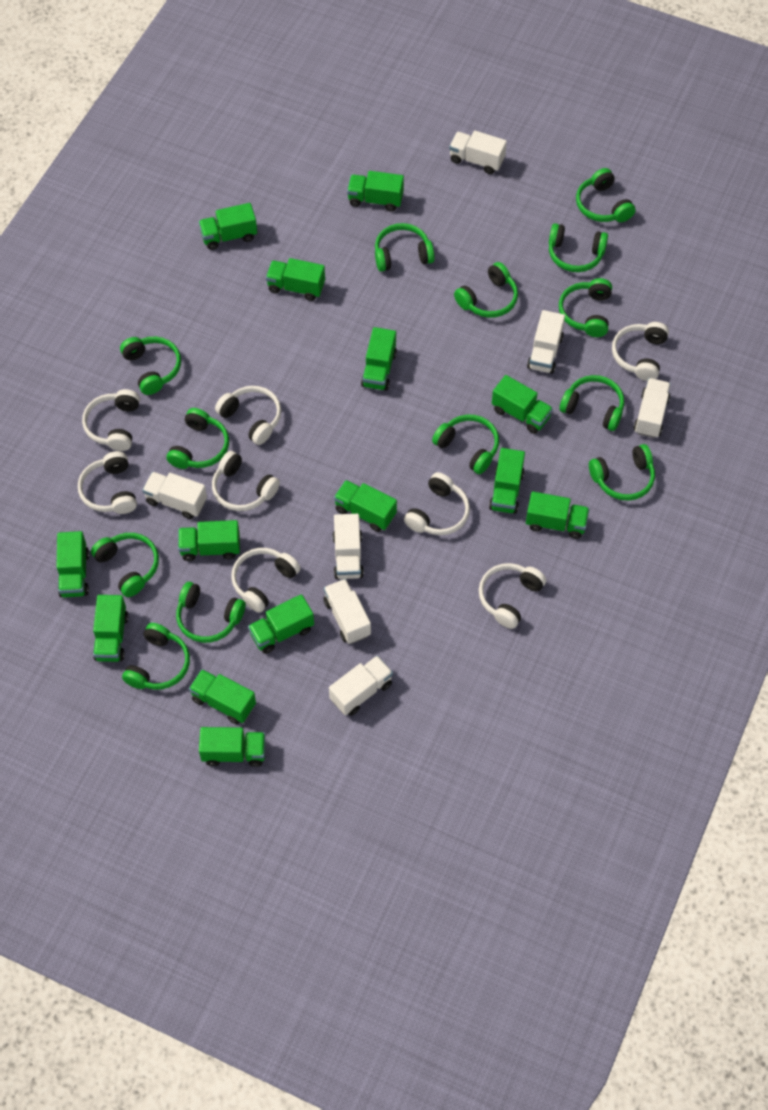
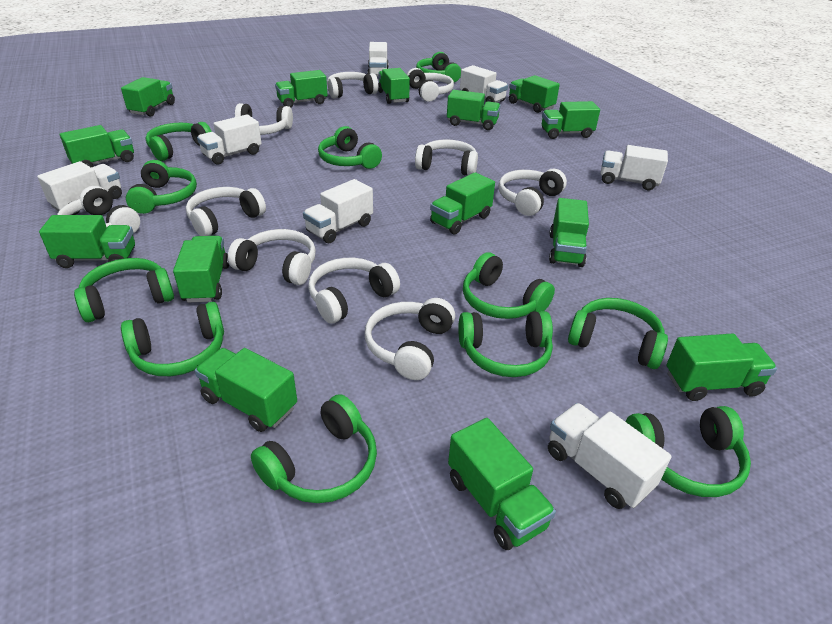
green headphones: [91,533,159,597] [120,336,181,395] [122,623,190,690] [167,408,229,469] [176,582,245,643] [375,223,435,272] [432,415,499,474] [454,262,518,318] [549,223,608,272] [559,278,612,337] [560,375,624,431] [576,168,636,222] [589,444,655,501] = 13 -> [74,258,174,322] [121,302,224,376] [126,160,197,214] [146,122,212,161] [251,394,377,503] [318,126,382,169] [416,52,461,82] [458,311,553,377] [463,252,555,319] [568,298,668,369] [626,406,751,497] = 11
white headphones: [78,451,137,514] [82,389,140,451] [212,451,280,511] [215,386,281,445] [231,548,300,613] [404,472,470,535] [479,563,546,629] [612,322,669,381] = 8 -> [57,186,140,234] [186,187,266,236] [228,229,316,285] [235,103,293,135] [308,258,400,323] [327,72,378,99] [365,298,455,380] [407,68,454,102] [415,139,478,175] [498,169,567,216] = 10

